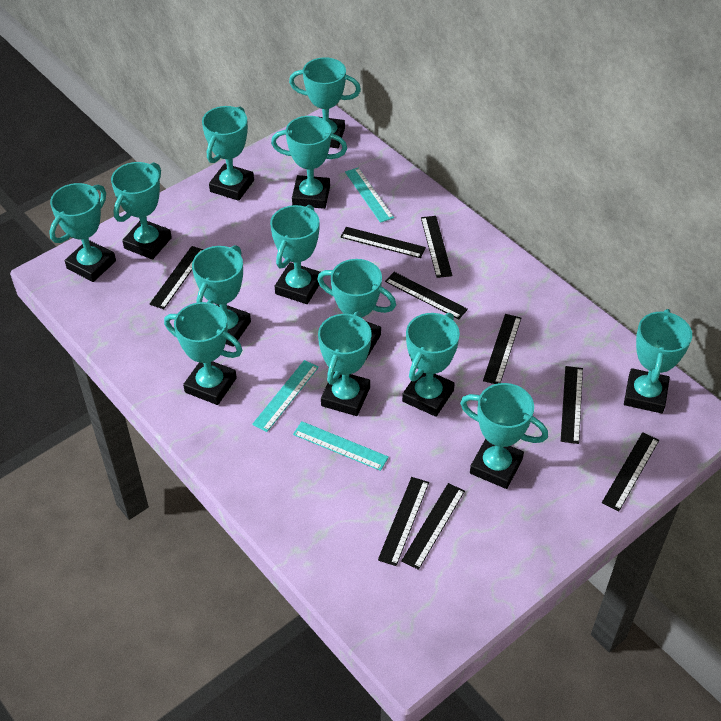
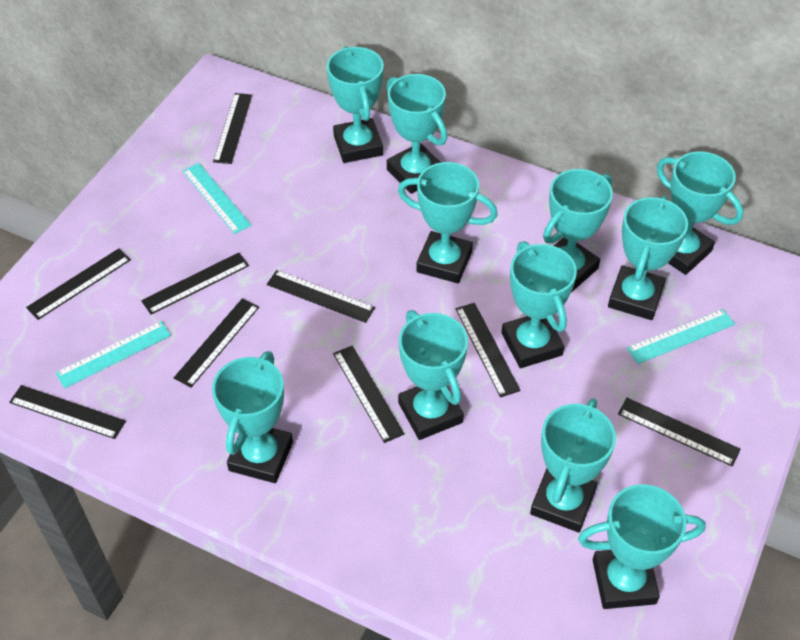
turquoise trophy: [49,183,116,282] [111,162,172,260] [164,302,242,405] [192,245,251,347] [202,106,254,201] [270,205,320,304] [271,116,347,209] [289,57,361,148] [317,259,396,357] [318,312,371,416] [402,313,460,417] [460,383,548,489] [624,309,692,413] = 13 -> [212,351,293,483] [327,46,384,163] [387,74,447,194] [398,162,498,283] [398,310,468,440] [501,241,577,368] [530,398,616,532] [543,169,613,293] [578,484,706,609] [608,195,688,320] [657,152,744,275] = 11

